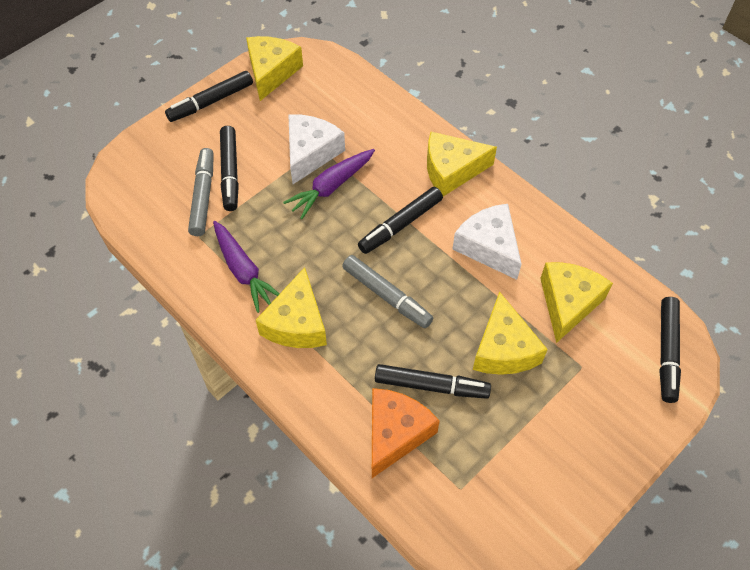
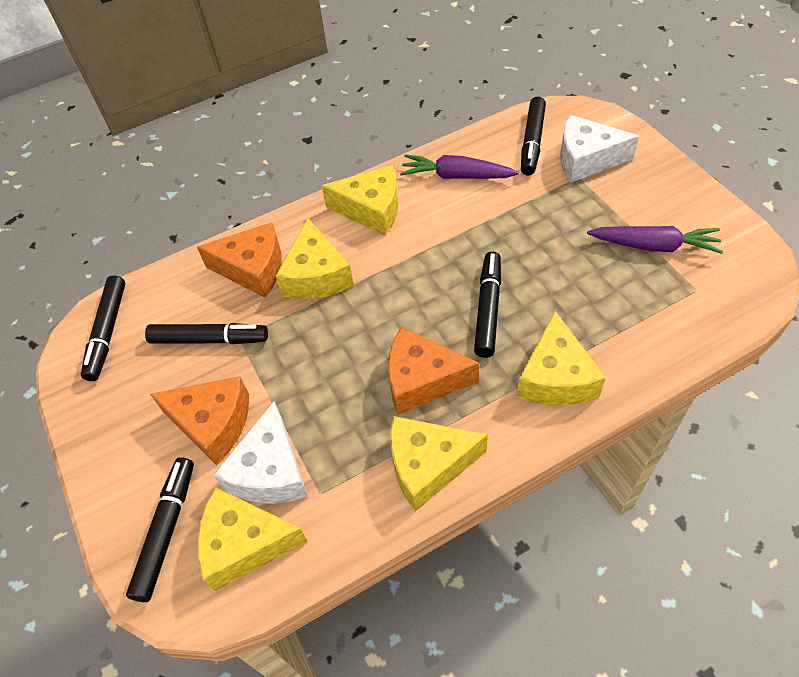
grey marker: [188,148,214,236] [342,255,433,328] = 2 -> none = 0
orange cheese: [372,388,440,478] = 1 -> [150,376,249,466] [197,222,282,298] [388,327,479,415] = 3

